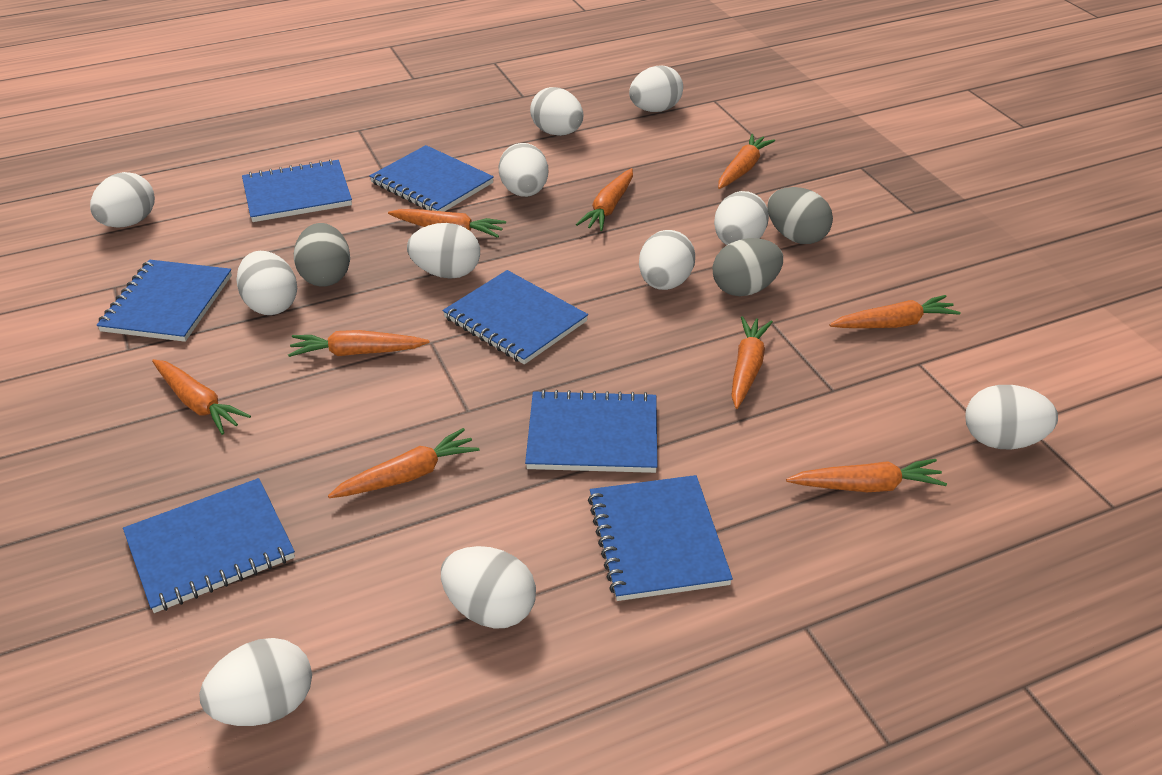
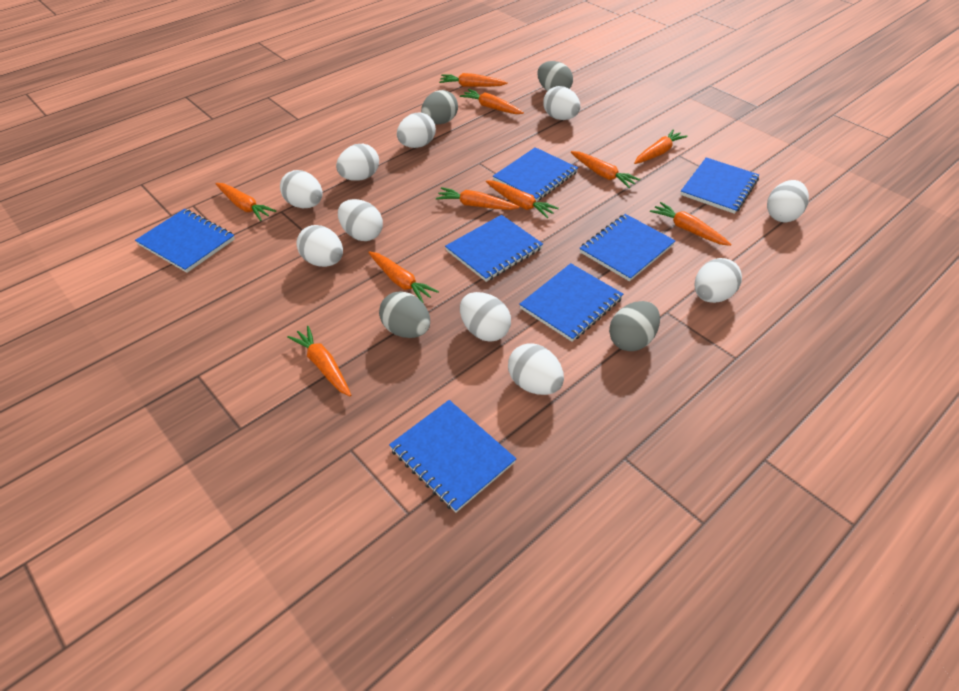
grey egg: [294,223,350,286] [713,238,783,296] [767,187,833,244] = 3 -> [379,291,430,338] [421,90,458,124] [537,61,573,91] [609,301,660,351] = 4
orange carrot: [152,359,251,435] [288,330,429,357] [328,428,479,498] [388,209,506,238] [576,168,633,231] [718,134,775,189] [731,316,773,409] [786,459,947,492] [829,295,961,328] = 9 -> [215,183,276,221] [287,326,351,396] [368,251,439,303] [436,187,520,210] [439,73,508,87] [460,89,524,114] [486,180,559,218] [571,151,640,188] [634,129,688,164] [650,202,732,246] = 10
white egg: [90,172,155,228] [199,638,312,726] [236,251,297,315] [407,223,480,279] [441,546,536,629] [498,143,548,197] [530,87,583,136] [629,65,683,112] [639,230,695,290] [714,191,769,245] [966,385,1058,449] = 11 -> [280,170,323,208] [296,225,343,267] [336,144,379,181] [338,199,383,241] [397,112,436,148] [460,292,511,341] [508,343,564,395] [543,86,580,120] [695,258,742,303] [767,180,809,222] = 10

